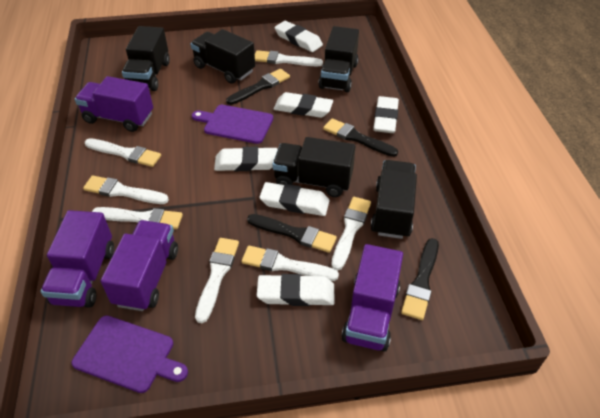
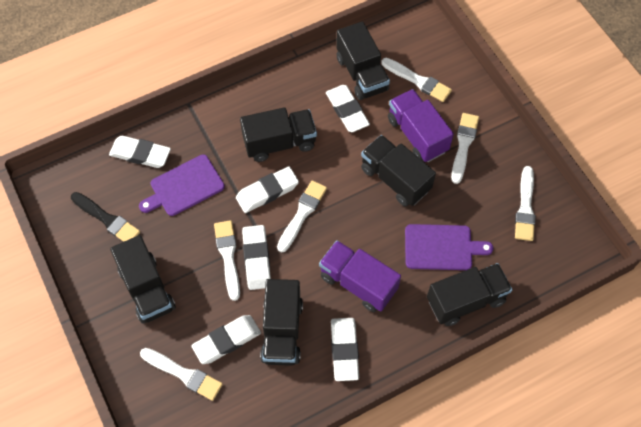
black brush: [226,69,290,105] [247,214,337,253] [323,118,398,157] [401,238,439,320] = 4 -> [71,192,140,242] = 1
black truck: [122,26,170,91] [190,29,255,84] [272,137,356,197] [318,26,359,92] [371,160,417,239] = 5 -> [110,235,176,324] [240,107,317,162] [260,279,303,366] [336,22,390,100] [361,135,436,206] [427,263,512,326] = 6
purple truck: [40,210,114,308] [75,76,153,132] [100,220,178,311] [341,244,403,352] = 4 -> [319,240,401,312] [388,89,454,162] = 2
white brush: [83,175,169,204] [85,138,161,167] [92,207,183,229] [195,238,239,323] [241,246,339,281] [255,50,323,66] [331,197,371,271] = 7 -> [140,348,223,401] [214,220,240,301] [277,180,327,252] [381,58,452,102] [451,113,479,184] [515,166,536,241] = 6

